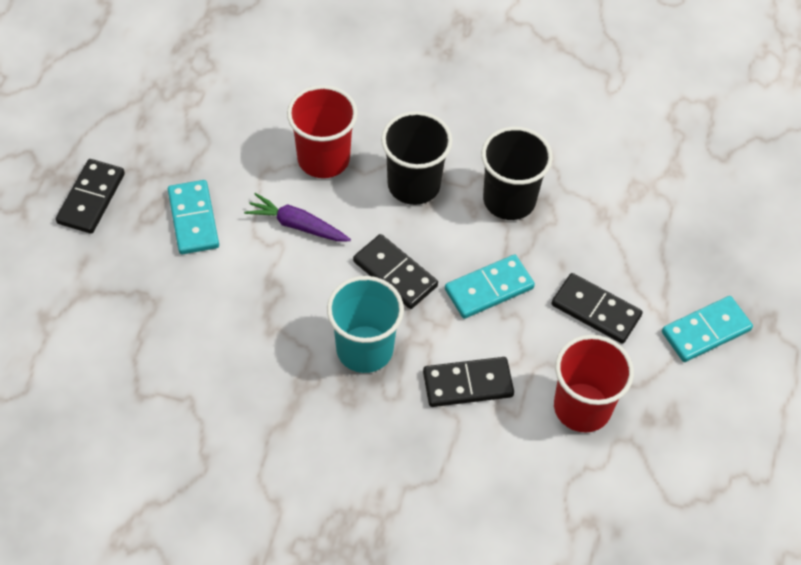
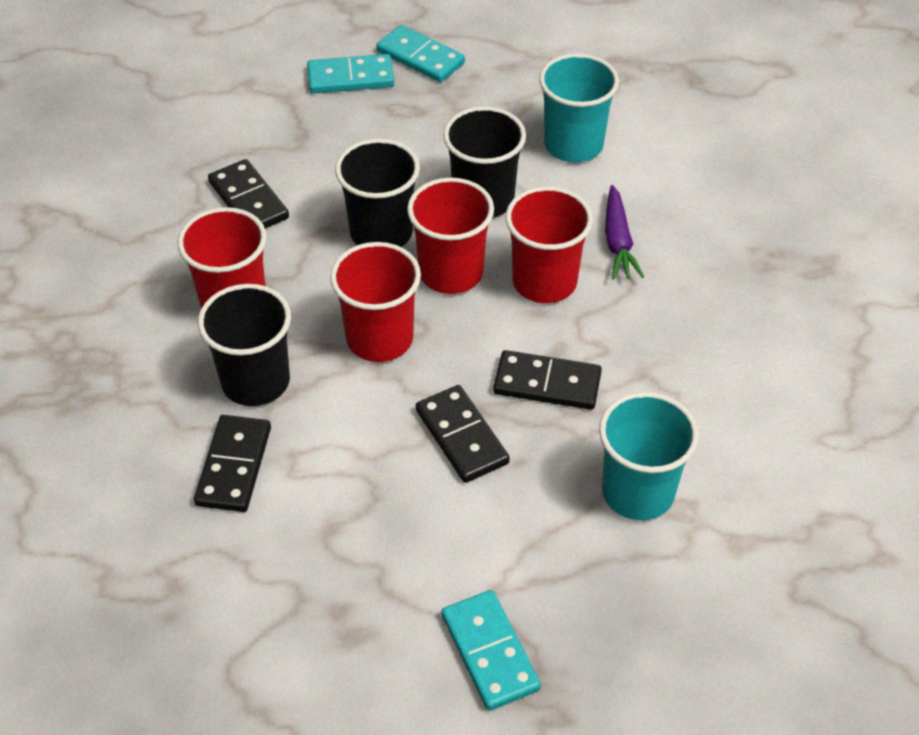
black cup: [381,111,453,205] [481,127,553,220] = 2 -> [198,284,291,406] [335,139,420,247] [443,106,526,218] = 3
red cup: [287,85,358,178] [554,335,634,433] = 2 -> [178,207,267,308] [330,242,421,362] [407,178,494,294] [506,186,593,303] = 4
turquoise cup: [327,276,404,373] = 1 -> [539,53,619,162] [599,392,699,520] = 2

